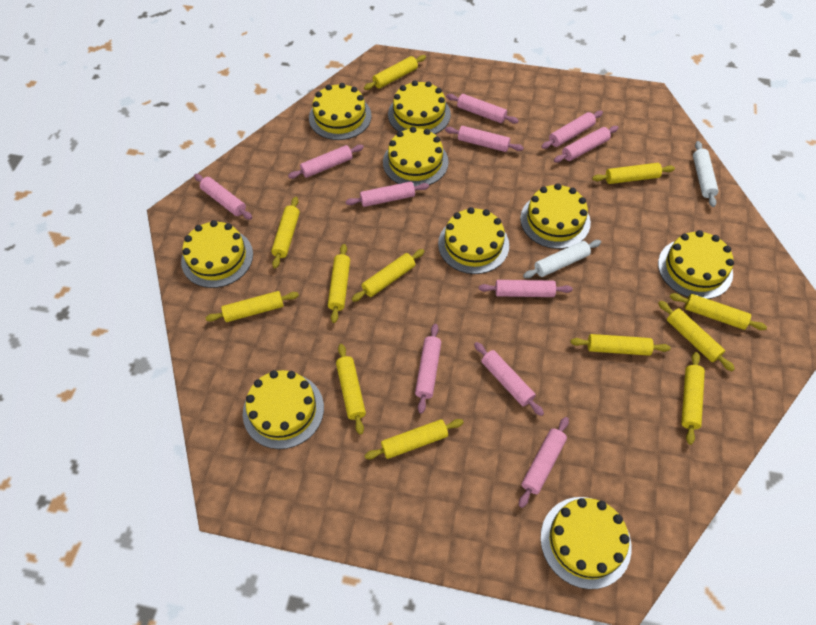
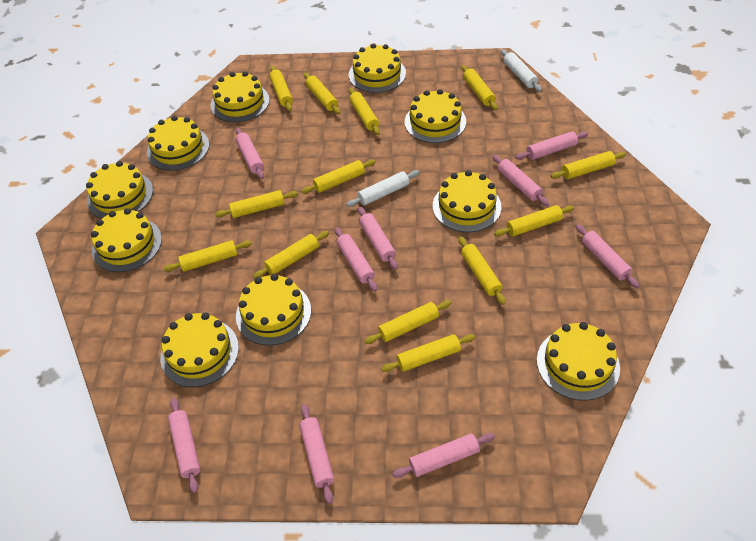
pink rolling pin: [194,174,252,220] [288,145,364,179] [345,181,429,207] [415,324,441,414] [445,126,524,152] [446,94,519,124] [474,342,544,416] [479,280,573,297] [519,417,569,508] [541,111,603,149] [554,126,619,163] = 11 -> [168,398,200,493] [235,128,264,179] [299,404,334,504] [335,227,377,292] [358,207,398,270] [392,433,495,478] [492,155,549,206] [516,131,588,160] [576,224,639,288] = 9
yellow cake: [181,220,253,288] [243,370,324,449] [309,83,372,140] [383,127,449,186] [388,80,451,134] [438,207,509,274] [520,183,591,249] [540,497,632,589] [658,230,734,299] = 9 -> [86,161,153,219] [91,208,162,272] [147,116,209,171] [160,312,239,387] [210,71,270,122] [236,274,311,346] [349,44,406,93] [404,89,466,143] [433,170,501,232] [537,322,620,401] = 10
yellow rolling pin: [206,291,299,322] [271,197,300,268] [328,244,350,323] [336,344,366,435] [352,249,424,302] [364,55,426,90] [364,419,464,459] [570,334,671,356] [592,163,675,184] [658,301,735,371] [670,293,767,330] [681,352,705,445] = 12 -> [164,240,252,272] [215,190,298,218] [253,231,329,279] [269,66,293,111] [301,159,376,194] [304,73,340,114] [349,88,380,135] [365,300,451,344] [381,334,475,372] [458,236,506,305] [462,65,498,110] [494,205,574,237] [551,151,626,179] = 13

